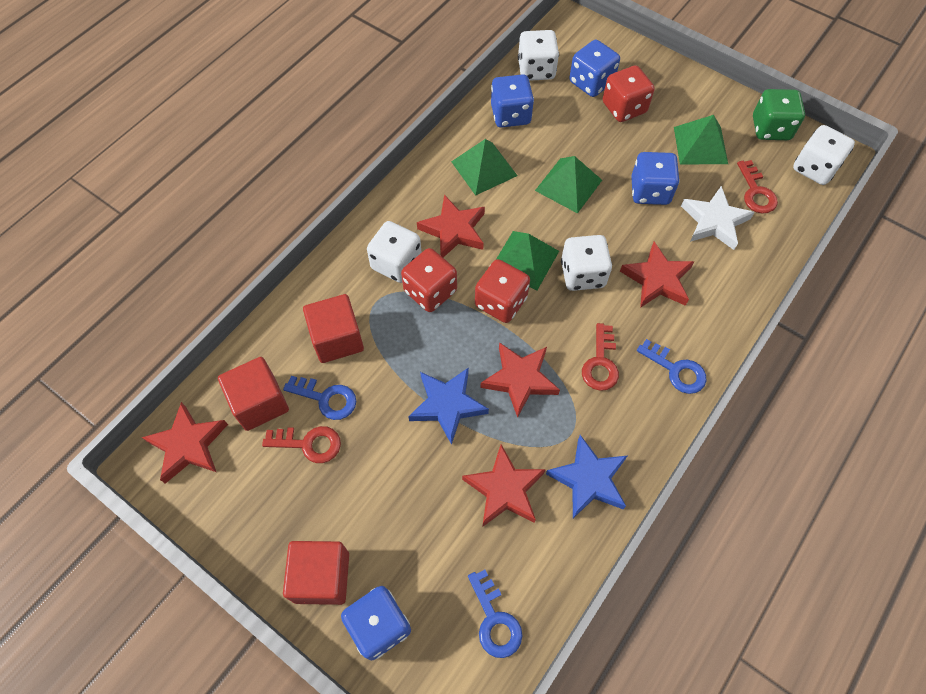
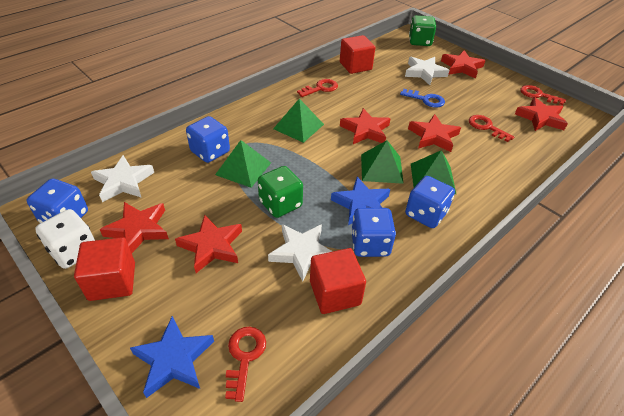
blue key: [283,376,356,420] [468,570,522,658] [637,339,706,394] = 3 -> [400,89,445,108] = 1
green dice: [753,89,805,140] = 1 -> [258,166,303,218] [409,15,436,46] = 2
red dice: [401,248,457,312] [475,259,530,323] [603,65,655,122] = 3 -> none = 0
red key: [262,426,341,463] [582,323,619,391] [737,160,778,214] = 3 -> [225,327,266,402] [297,79,338,97] [469,115,514,142] [520,85,566,105] = 4
red star: [142,402,228,484] [417,195,485,257] [462,444,546,527] [480,342,560,418] [620,242,695,308] = 5 -> [100,202,169,253] [175,215,242,273] [340,108,391,144] [408,114,461,152] [441,50,486,79] [515,97,568,131] = 6
white dice: [367,221,422,283] [518,30,559,81] [561,235,612,291] [793,125,855,185] = 4 -> [35,209,95,269] = 1
white star: [681,186,755,250] = 1 -> [91,155,154,202] [268,224,333,281] [405,57,450,85] = 3

